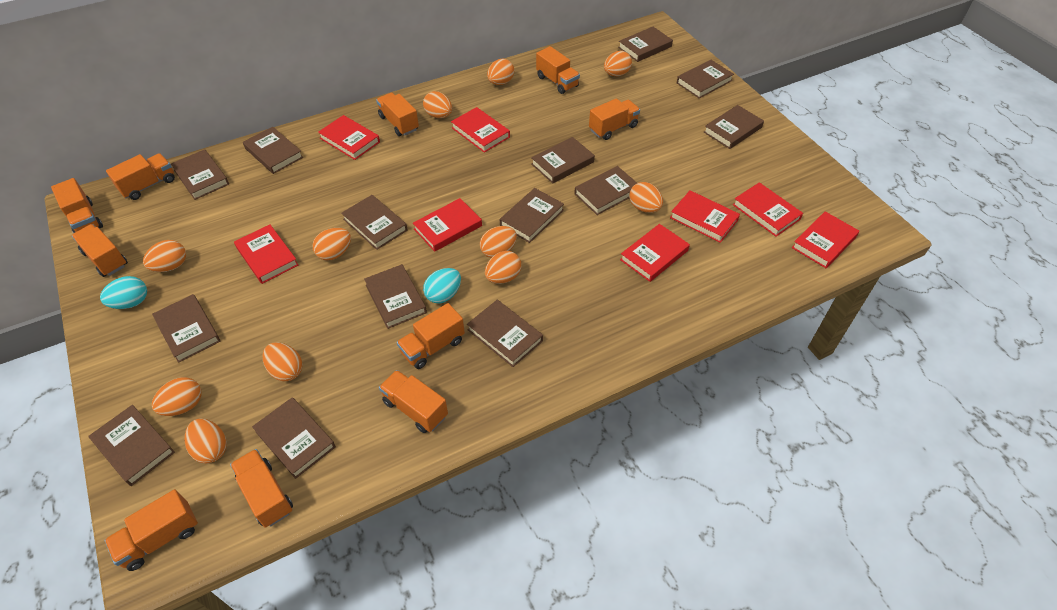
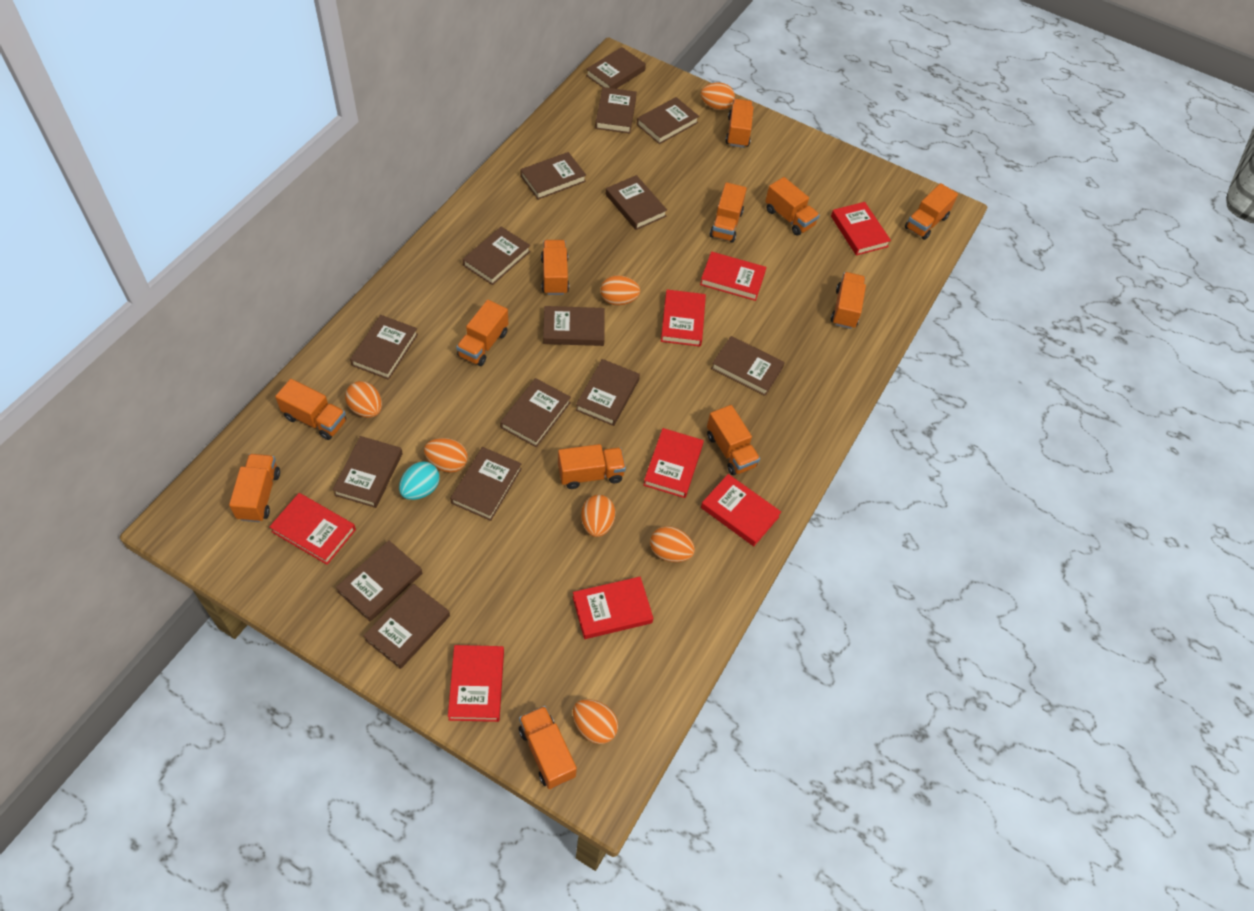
brown book: [89,405,175,486] [152,294,221,363] [171,149,229,200] [243,127,303,174] [252,397,336,479] [341,195,408,250] [364,264,427,329] [467,300,543,367] [500,188,564,243] [531,137,595,184] [574,166,637,215] [618,27,673,62] [677,60,734,98] [704,105,764,149] = 14 -> [333,436,403,508] [336,541,422,621] [350,315,418,380] [363,584,450,669] [450,447,522,521] [463,227,530,285] [500,378,571,447] [520,152,586,200] [543,306,605,346] [576,359,640,426] [586,47,646,89] [595,87,637,134] [606,175,667,230] [637,97,699,144] [711,336,785,396] = 15
orange egg: [143,240,186,272] [152,377,201,416] [185,418,227,464] [263,342,303,381] [312,228,351,261] [423,91,452,118] [480,226,517,258] [485,251,522,284] [487,59,514,85] [604,51,632,76] [629,182,663,213] = 11 -> [345,381,382,418] [424,438,468,473] [573,699,618,744] [581,495,615,537] [600,275,640,305] [650,526,695,562] [701,83,735,110] = 7
orange truck: [51,178,103,233] [72,224,128,277] [104,489,198,571] [106,153,175,200] [230,449,293,528] [376,93,419,136] [379,370,448,433] [397,303,465,369] [536,46,580,94] [589,98,640,140] = 10 -> [229,454,280,522] [275,379,346,440] [456,300,508,366] [519,706,577,789] [541,240,569,295] [558,444,626,489] [707,405,760,475] [710,182,747,243] [725,99,754,148] [765,177,820,236] [831,272,866,329] [905,183,958,240] = 12
turquoise egg: [100,276,147,309] [423,268,461,304] = 2 -> [399,462,440,500] = 1

